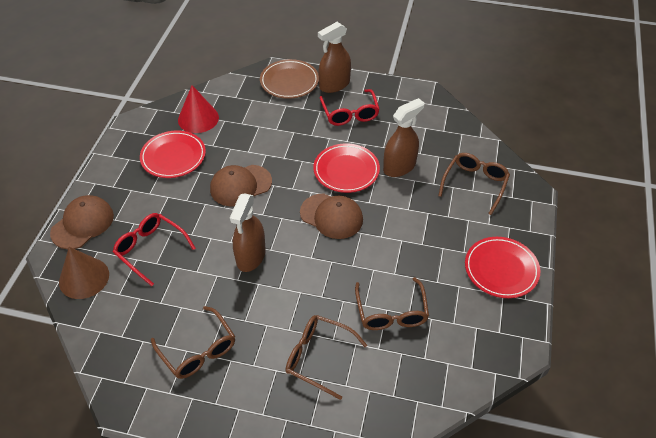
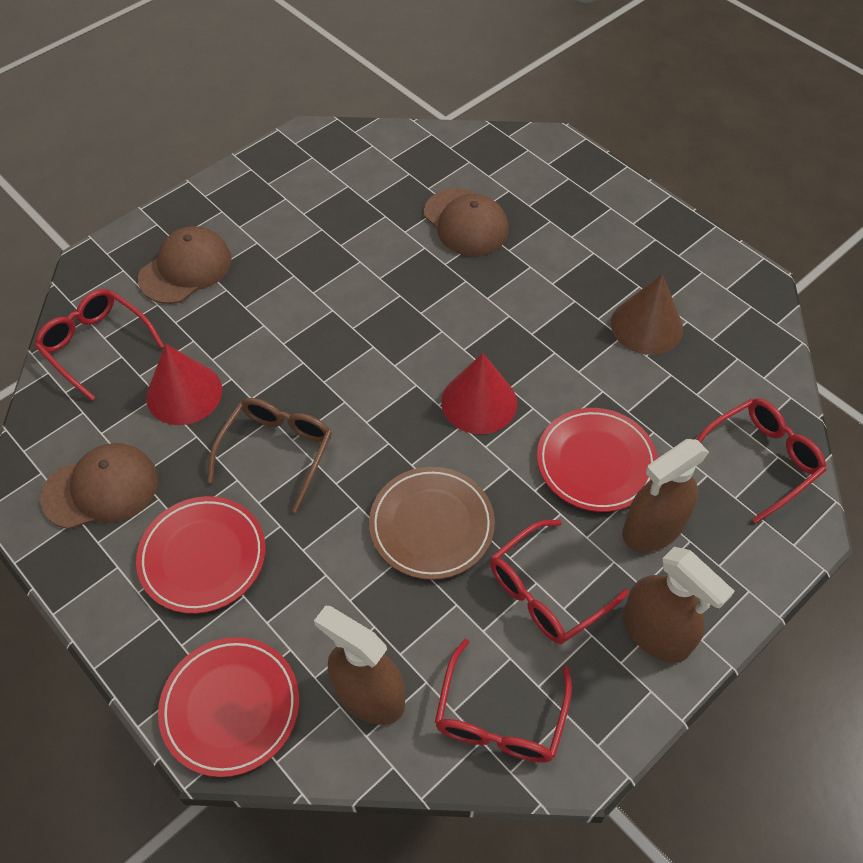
brown glasses: [151,306,235,379] [286,315,367,400] [355,277,429,330] [438,153,510,215] = 4 -> [207,398,332,513] = 1
red cone: [178,85,219,133] = 1 -> [146,344,222,425] [441,353,517,434] = 2
red glasses: [113,213,196,286] [320,89,380,126] = 2 -> [34,289,164,401] [435,639,572,763] [490,520,629,644] [696,398,827,523] = 4

